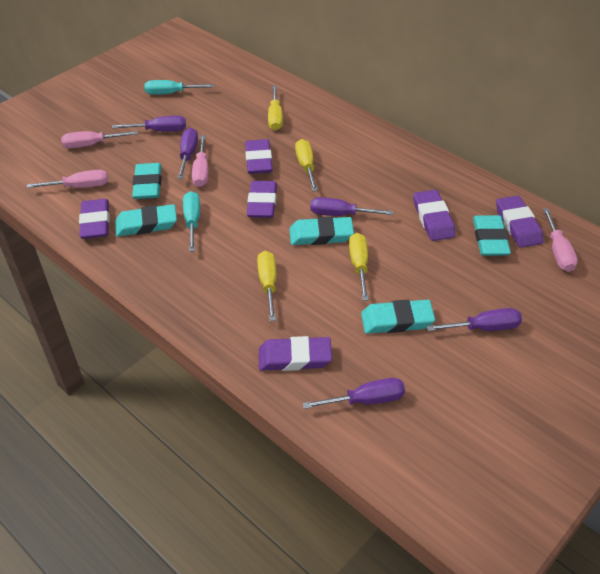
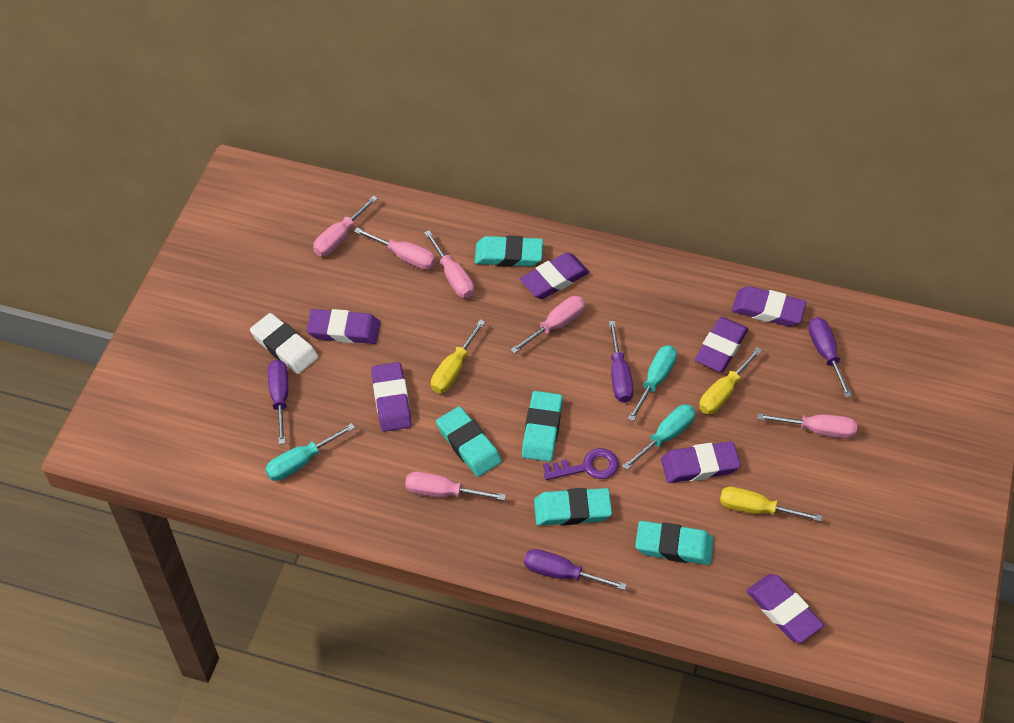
pink screwdriver: [27,170,108,188] [61,131,137,148] [192,135,208,187] [543,208,578,272] = 4 -> [313,195,378,256] [354,228,436,270] [405,472,506,501] [424,230,474,298] [510,296,585,354] [757,414,857,439] = 6
purple eraser: [79,199,110,239] [245,139,273,174] [247,181,277,218] [259,336,332,371] [413,190,456,241] [496,195,544,248] = 6 -> [307,309,380,344] [371,362,412,432] [520,252,589,299] [661,441,741,483] [695,317,748,372] [732,286,806,327] [747,574,824,643] = 7
purple key: none = 0 -> [543,448,619,480] = 1
purple screwdriver: [112,116,186,131] [177,128,198,179] [303,378,405,409] [310,197,394,216] [426,308,522,331] = 5 -> [268,360,288,444] [524,549,627,590] [609,321,634,403] [809,317,852,398] = 4
turquoise screwdriver: [144,80,214,95] [183,191,200,252] = 2 -> [265,423,355,481] [622,405,696,470] [628,345,677,422] = 3
white eraser: none = 0 -> [250,313,318,374] = 1
yellow screwdriver: [257,251,276,321] [268,85,283,131] [295,139,318,191] [349,233,369,301] = 4 -> [431,320,485,393] [699,347,762,414] [720,487,822,522] = 3

